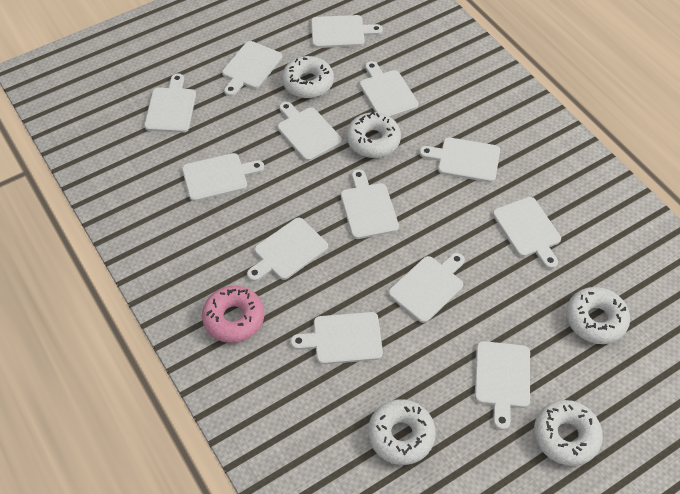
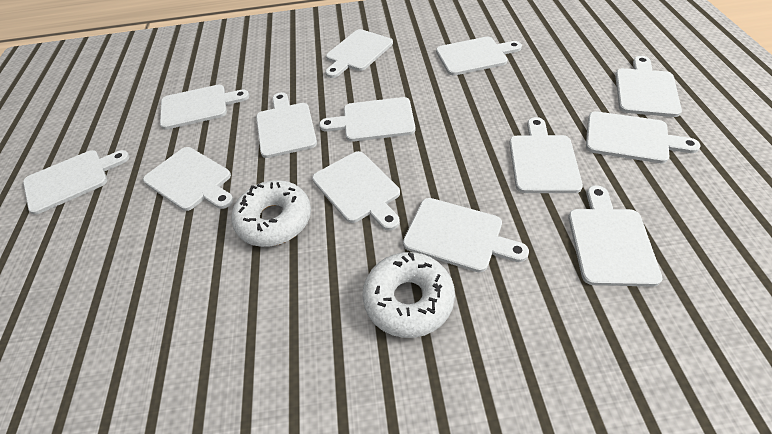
pink donut: [202,286,264,343] = 1 -> none = 0
white donut: [282,56,334,98] [347,111,401,158] [368,399,436,465] [534,400,603,466] [566,287,630,344] = 5 -> [232,180,311,247] [362,252,455,338] = 2

